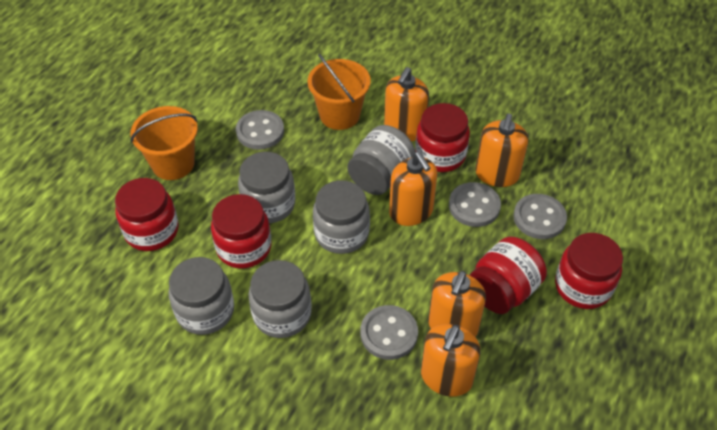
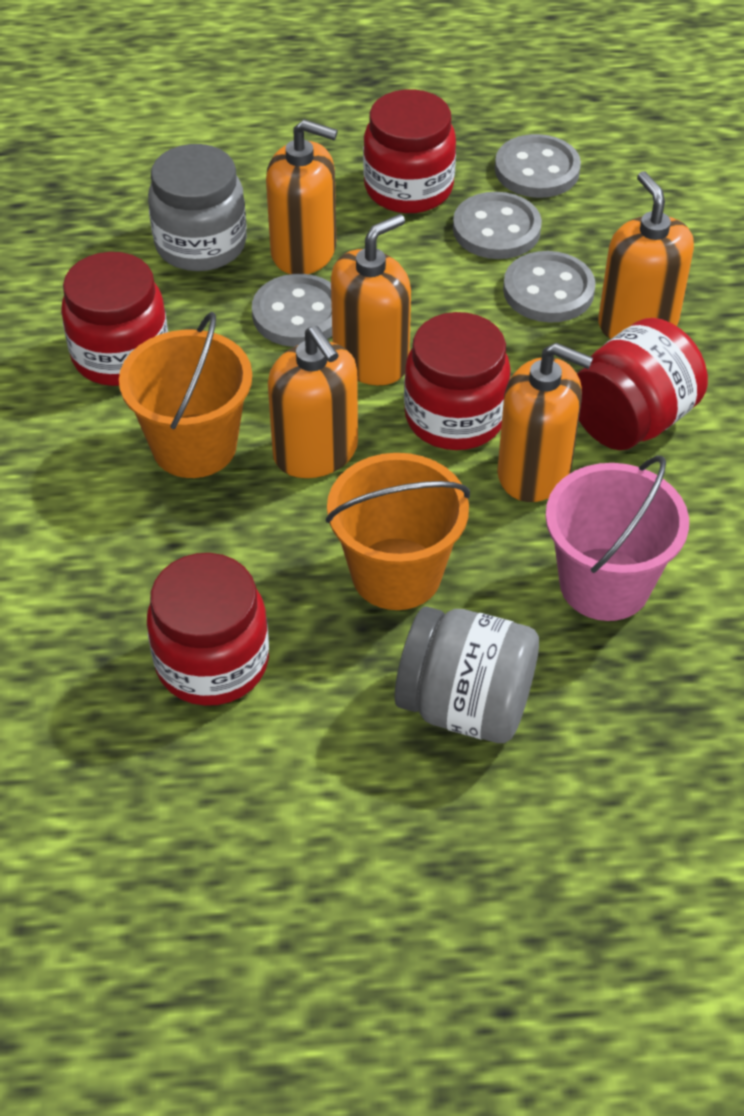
grey jar: [168,257,234,335] [238,152,295,223] [248,260,312,338] [313,180,370,254] [347,125,415,195] = 5 -> [148,144,247,271] [395,606,539,743] = 2
pink bucket: none = 0 -> [545,456,689,621] = 1

